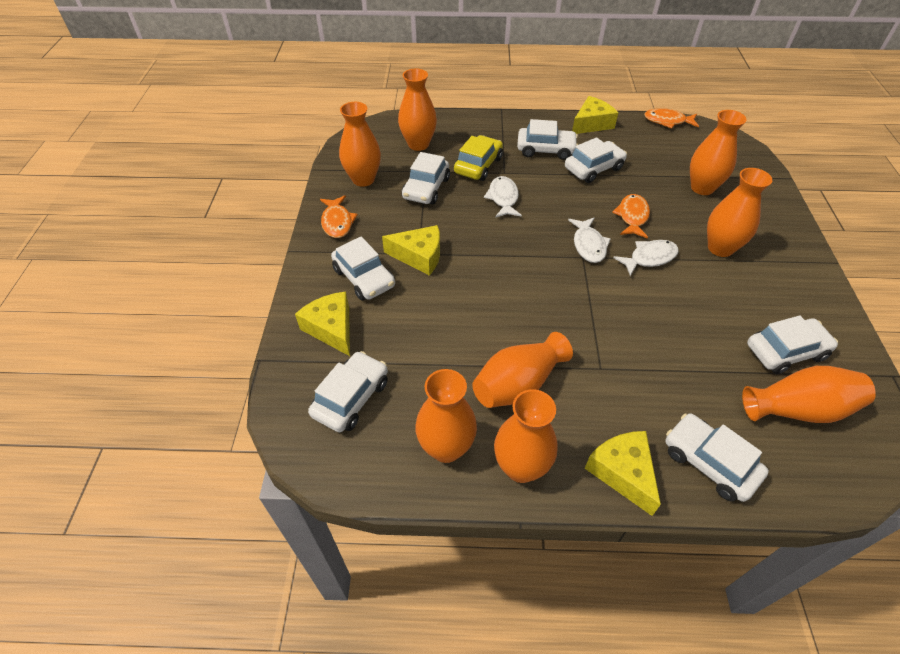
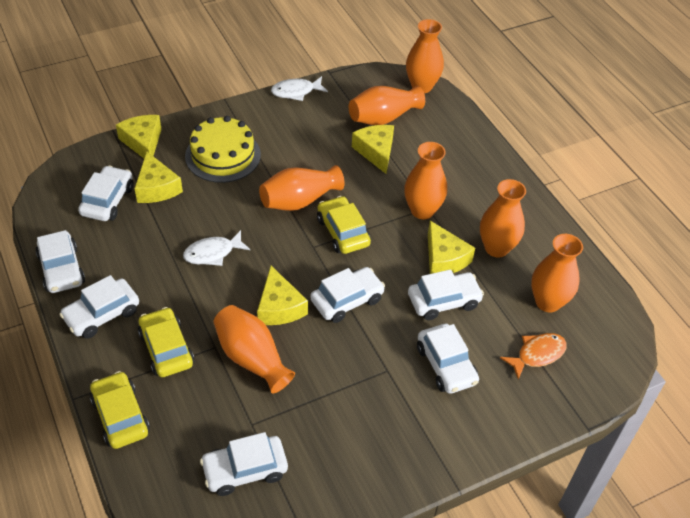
orange fish: [320,195,358,238] [612,194,650,239] [644,108,699,129] = 3 -> [500,333,567,380] = 1
orange vase: [339,102,381,187] [398,68,437,151] [415,369,477,463] [472,332,573,408] [494,389,558,483] [690,110,747,195] [707,168,772,257] [742,366,876,423] = 8 -> [213,305,295,394] [259,165,345,211] [349,86,425,125] [404,142,447,219] [406,19,444,93] [480,179,526,257] [531,234,583,312] = 7
white fish: [484,176,522,218] [568,217,611,263] [613,240,679,276] = 3 -> [183,230,250,266] [271,76,328,101] = 2
yellow cake: none = 0 -> [185,116,261,183] = 1
yellow car: [454,135,503,181] = 1 -> [90,371,150,449] [138,307,194,377] [317,196,371,254] = 3
yellow cheese: [295,292,350,356] [382,225,440,276] [572,96,618,134] [585,431,661,516] = 4 -> [116,115,162,158] [134,152,183,203] [257,266,308,325] [352,125,394,174] [428,221,475,274] = 5

